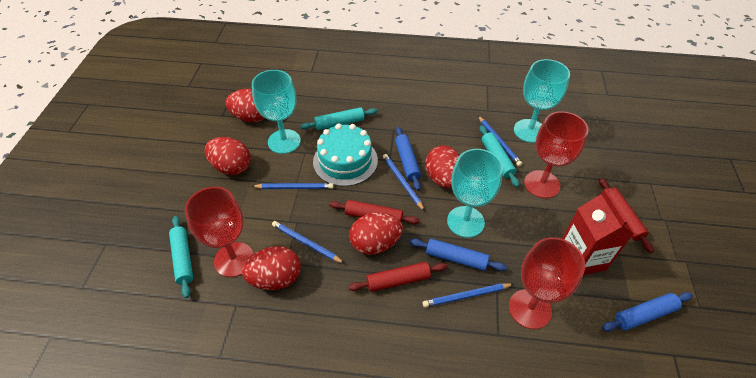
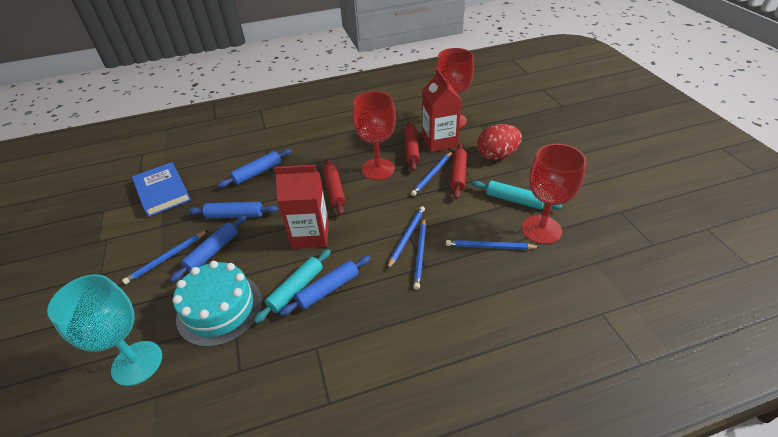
blue book: none = 0 -> [132,162,191,217] = 1
blue rolling pin: [395,127,421,191] [410,238,507,271] [602,292,693,331] = 3 -> [170,216,246,282] [188,202,278,218] [218,149,292,188] [279,256,371,316] = 4
red carton: [562,189,634,275] = 1 -> [274,165,329,249] [422,69,461,152] = 2
red egg: [205,137,251,175] [226,89,265,122] [242,246,301,290] [349,213,403,255] [425,145,460,188] = 5 -> [477,124,522,160] = 1
turquoise goblet: [252,70,301,154] [447,149,503,238] [514,59,570,143] = 3 -> [47,274,162,386] = 1
turquoise rolling pin: [169,216,193,298] [301,107,378,130] [480,125,519,187] = 3 -> [254,249,331,323] [472,181,562,210] = 2

